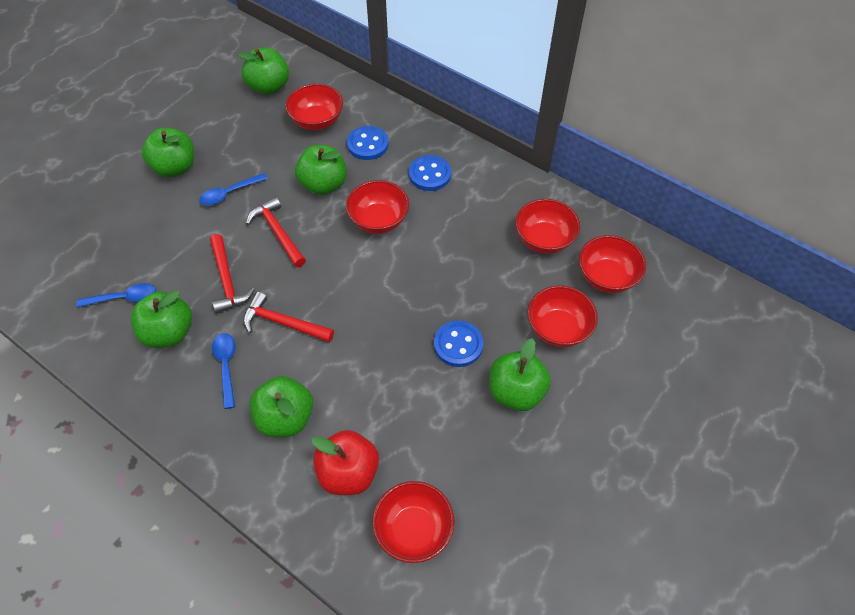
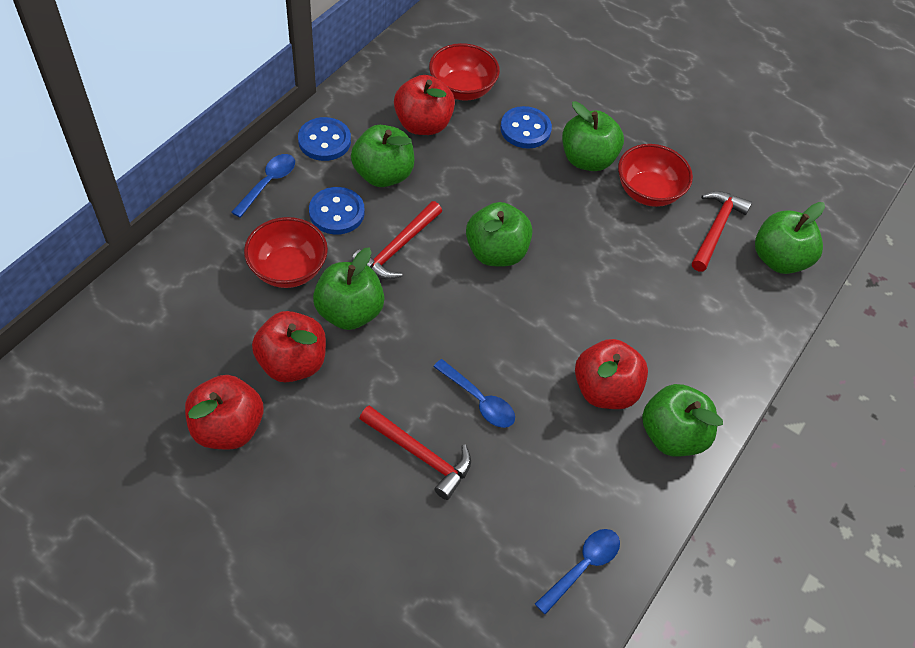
red apple: [311,430,379,495] = 1 -> [185,375,263,450] [252,311,326,382] [394,75,455,135] [575,339,648,409] = 4
red bowl: [285,84,343,130] [346,180,409,234] [373,481,454,563] [516,199,580,254] [528,285,598,347] [579,235,646,293] = 6 -> [244,217,328,288] [429,43,500,101] [618,144,693,207] = 3

